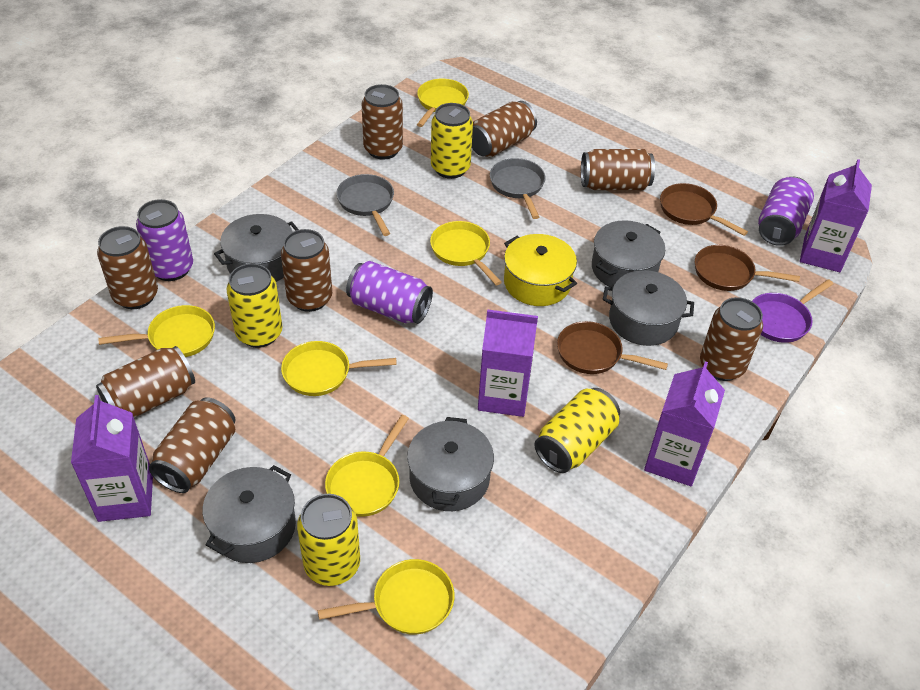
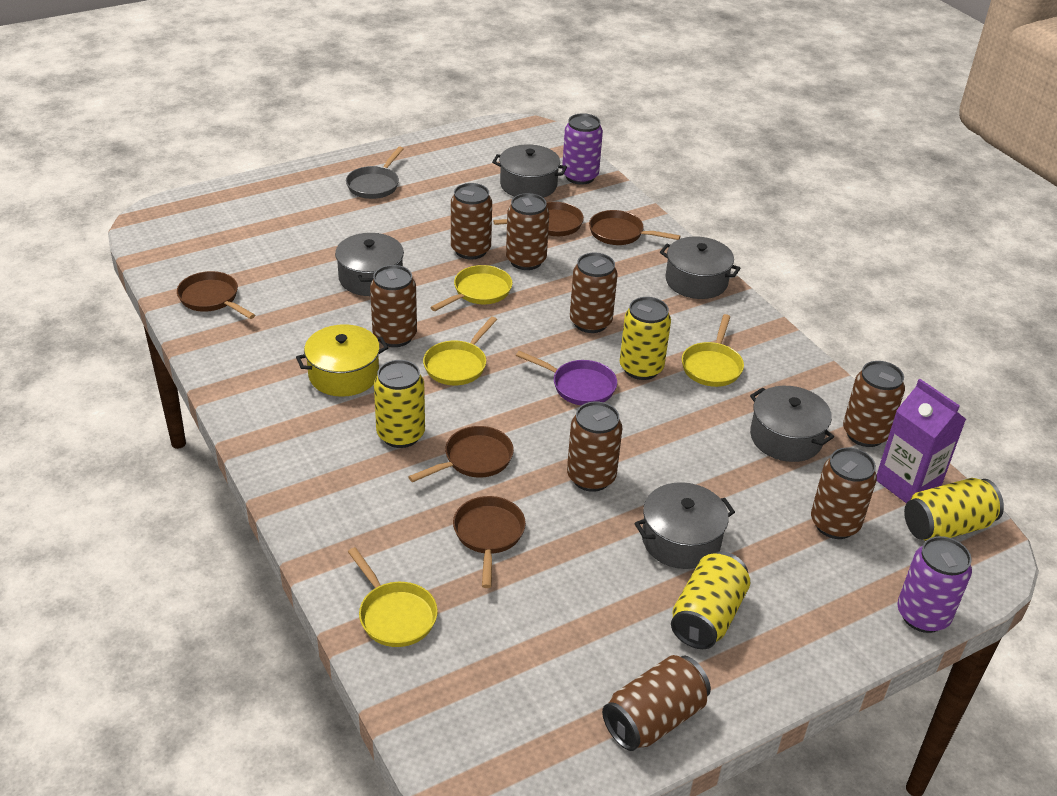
brown pan: [557,321,668,374] [660,183,748,236] [695,245,800,291] = 3 -> [177,271,255,319] [408,426,514,482] [453,496,526,588] [493,202,584,236] [589,210,680,245] = 5
grey pan: [336,174,394,236] [490,158,546,219] = 2 -> [346,147,403,199] = 1
purple can: [136,199,193,281] [346,261,433,324] [758,177,814,246] = 3 -> [562,113,603,185] [897,536,972,633] = 2
purple carton: [71,395,153,522] [478,309,538,417] [644,362,725,486] [800,159,872,272] = 4 -> [877,379,966,503] = 1
yellow pan: [98,305,215,357] [281,341,397,396] [318,559,454,635] [325,415,409,517] [417,79,469,127] [430,221,502,285] = 6 -> [348,547,438,647] [423,316,497,385] [430,265,512,311] [682,314,744,387] = 4

